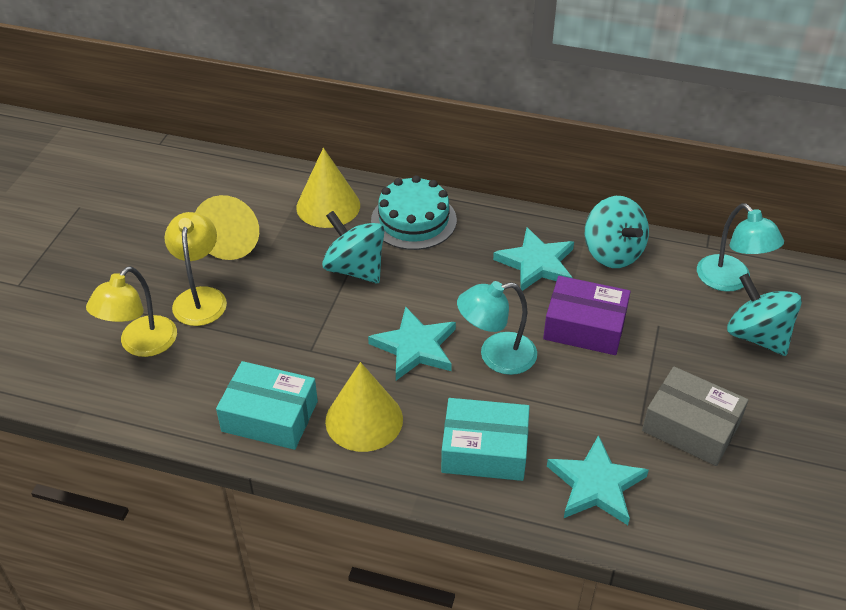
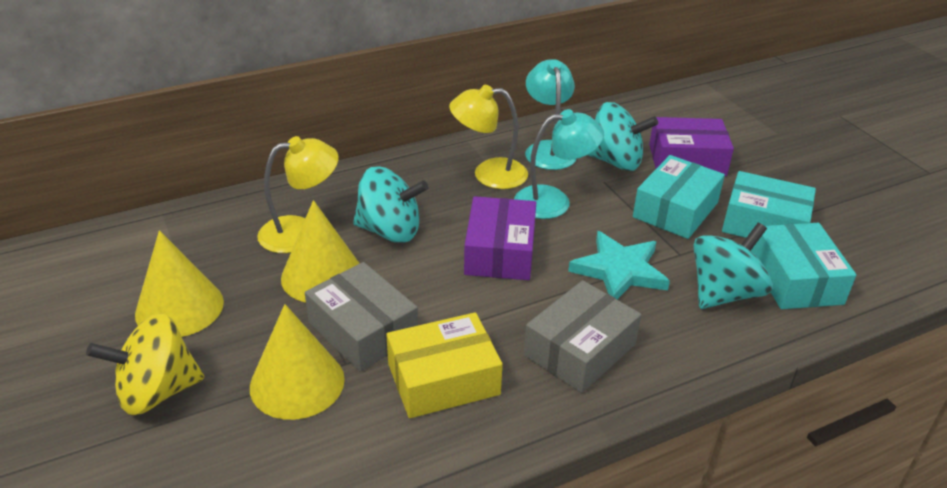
grey box: [642,366,748,466] = 1 -> [305,262,418,371] [524,280,641,393] = 2
purple box: [543,276,631,355] = 1 -> [464,196,536,280] [649,117,734,176] = 2
turquoise box: [216,361,318,450] [441,398,530,481] = 2 -> [633,155,725,239] [722,171,816,238] [751,223,856,309] = 3
turquoise cake: [371,175,457,250] = 1 -> none = 0
turquoise star: [368,306,456,380] [493,227,574,291] [547,435,649,525] = 3 -> [568,231,670,299] = 1
yellow box: none = 0 -> [386,312,503,418] = 1
yellow spinning top: none = 0 -> [86,313,204,415] = 1

